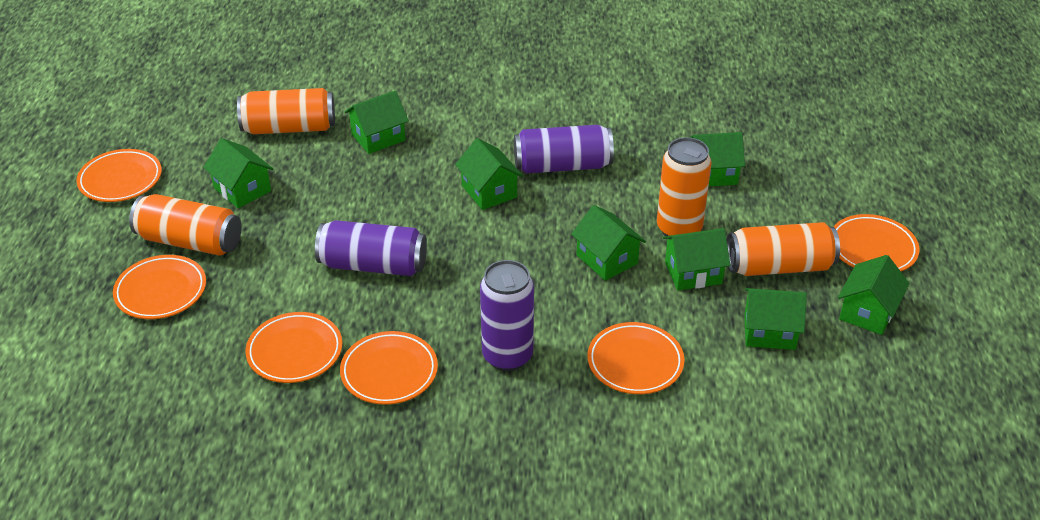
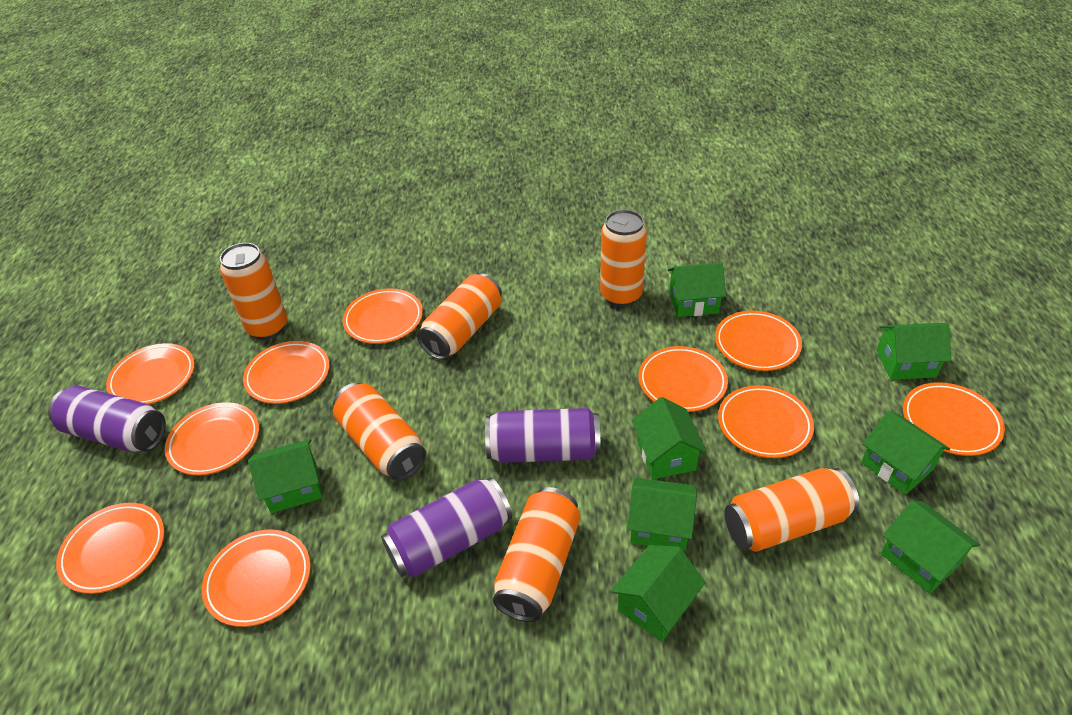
orange can: [129,194,242,256] [237,88,335,134] [657,137,712,239] [726,222,840,276] = 4 -> [220,243,287,340] [333,383,426,481] [417,273,502,360] [493,487,580,622] [600,210,647,307] [724,468,859,552] = 6
orange plate: [76,149,162,202] [113,255,206,319] [245,312,342,383] [340,331,438,405] [587,322,685,394] [834,214,920,271] = 6 -> [56,503,165,594] [106,343,195,404] [165,402,259,475] [202,530,311,627] [243,341,330,404] [342,289,423,344] [638,346,728,412] [715,311,802,371] [718,385,814,458] [903,382,1005,456] = 10

